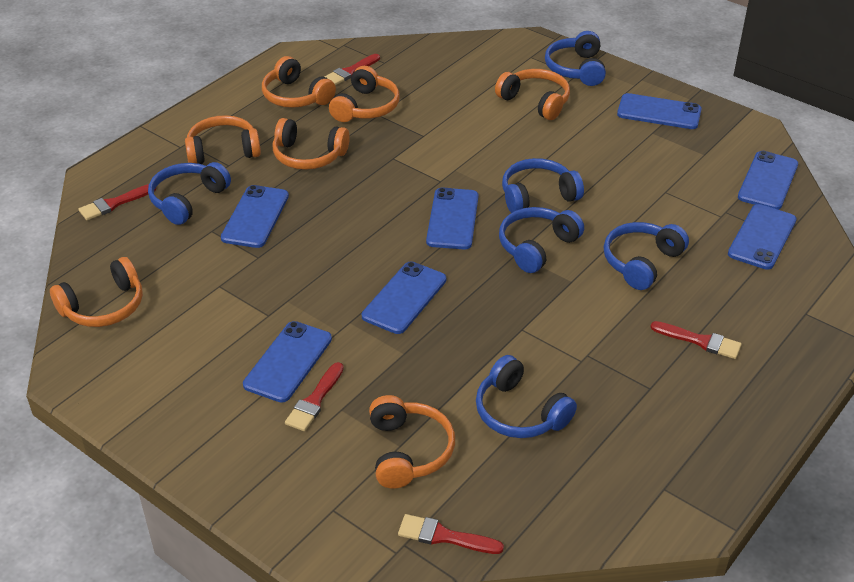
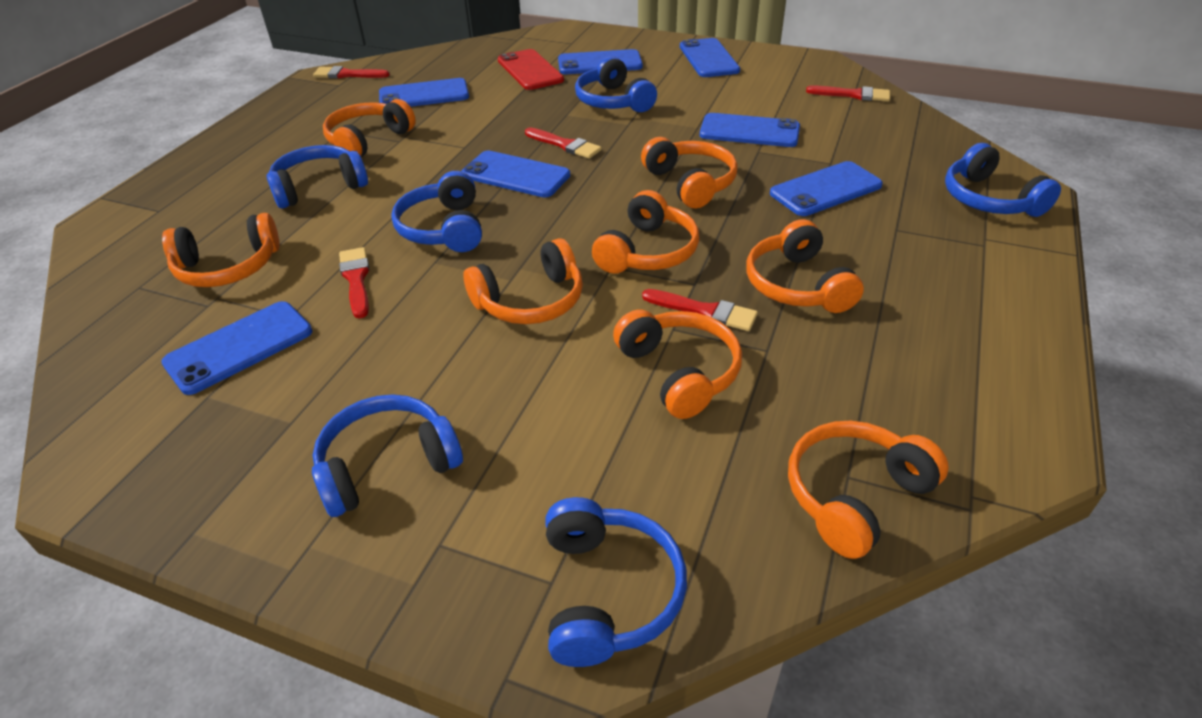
orange headphones: [50,257,143,327] [185,115,261,164] [262,56,336,108] [273,118,350,170] [329,66,400,122] [369,395,455,488] [495,69,570,120] = 7 -> [162,213,280,287] [323,99,416,157] [464,238,583,324] [592,190,699,274] [613,309,742,419] [641,137,738,208] [746,219,864,313] [788,421,949,559] = 8
red phone: none = 0 -> [498,49,564,90] = 1

